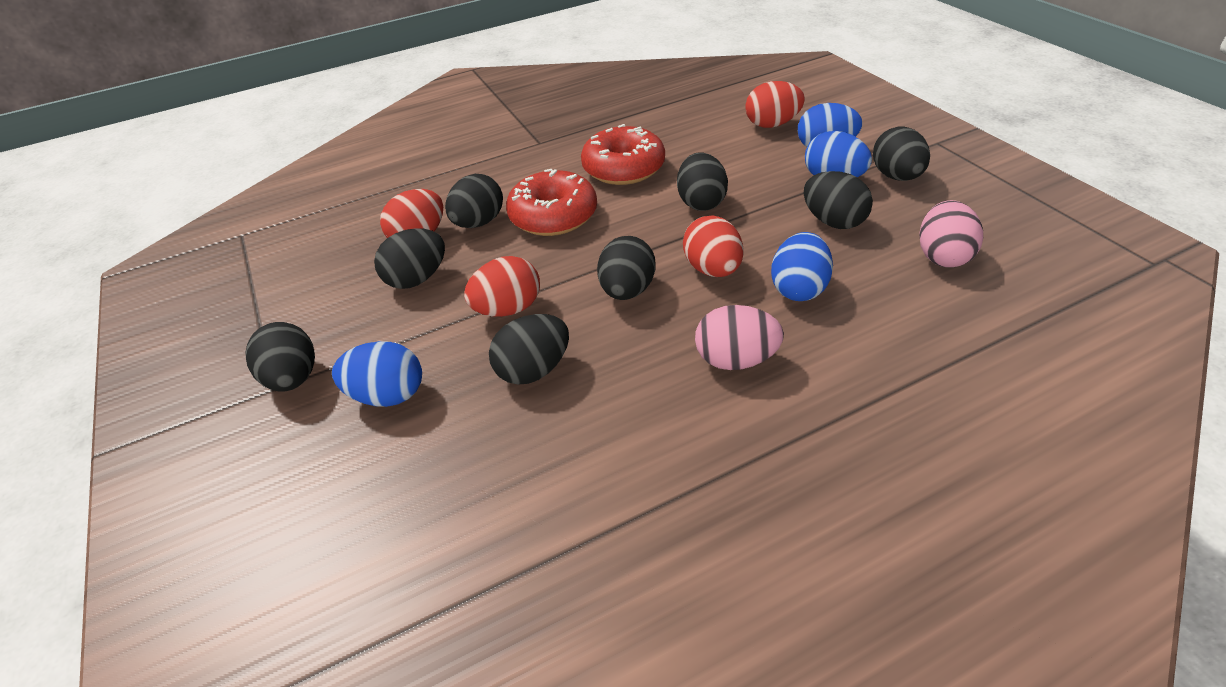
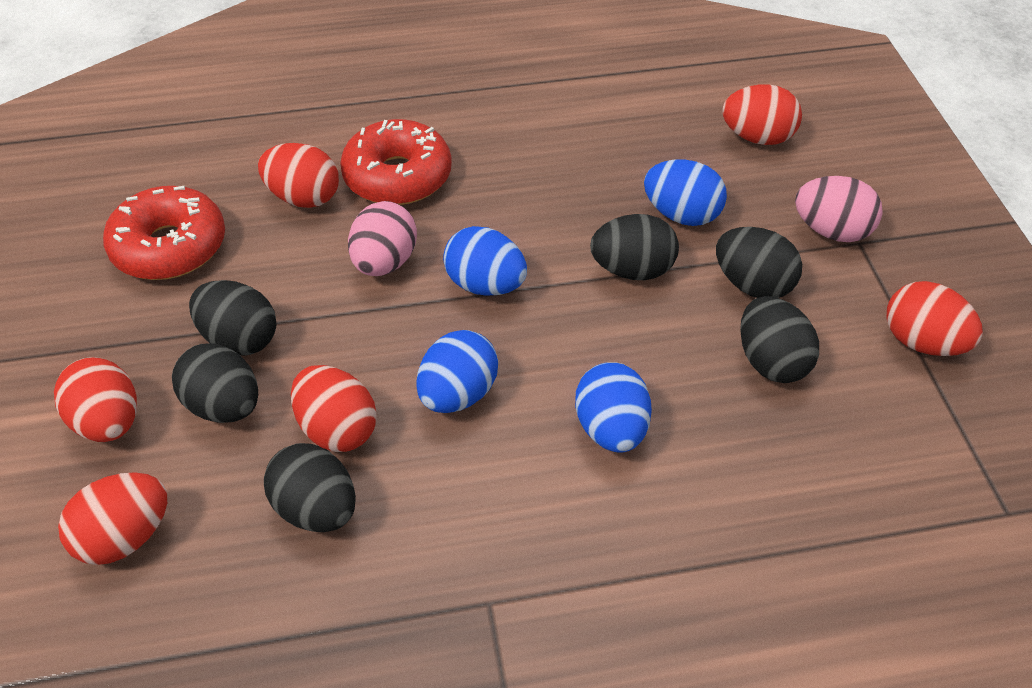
black egg: [245,322,315,392] [374,228,445,289] [445,174,503,228] [489,314,569,385] [597,236,656,300] [677,152,728,211] [804,171,873,229] [873,127,930,181] = 8 -> [172,343,258,423] [189,280,277,356] [264,443,356,532] [590,214,679,280] [716,227,802,298] [740,296,819,383] = 6
red egg: [380,189,443,238] [464,256,540,317] [683,215,743,277] [745,81,805,128] = 4 -> [54,357,137,442] [58,472,167,565] [258,143,339,208] [291,365,377,452] [722,84,802,145] [886,281,983,356] = 6

